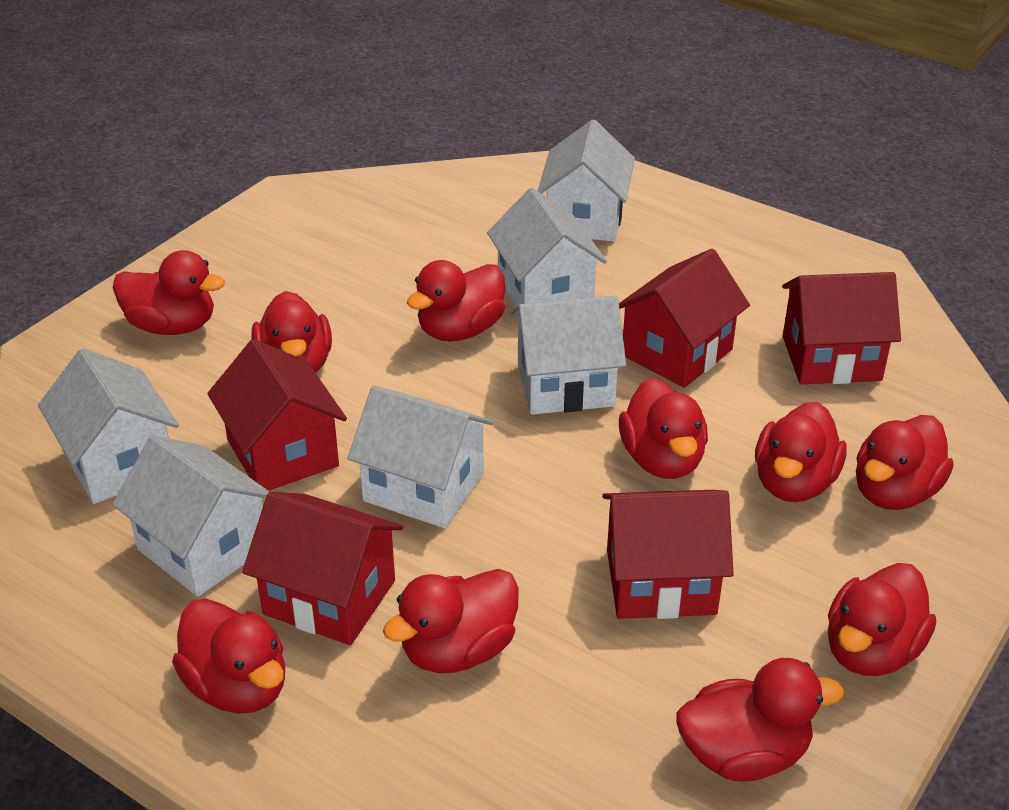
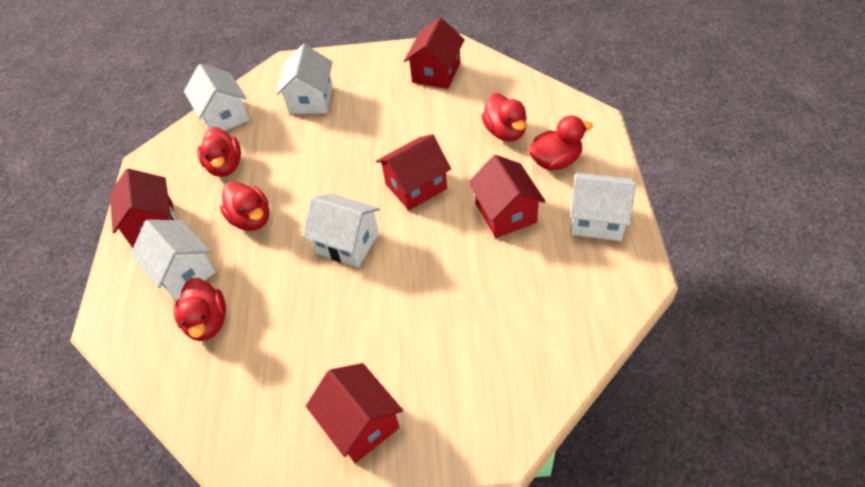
red duck: [113,250,225,335] [172,599,285,714] [252,291,332,373] [383,569,519,673] [407,260,505,341] [619,378,708,479] [676,658,844,782] [755,402,847,502] [828,563,936,676] [856,415,954,510] = 10 -> [174,278,226,341] [197,127,241,177] [220,181,269,231] [482,93,527,142] [528,116,593,170] = 5
white house: [38,348,179,504] [112,435,270,597] [348,385,493,528] [487,188,607,307] [511,296,626,415] [538,119,635,242] = 6 -> [131,220,216,301] [184,64,249,131] [276,44,333,114] [302,193,380,267] [570,173,636,241] = 5

